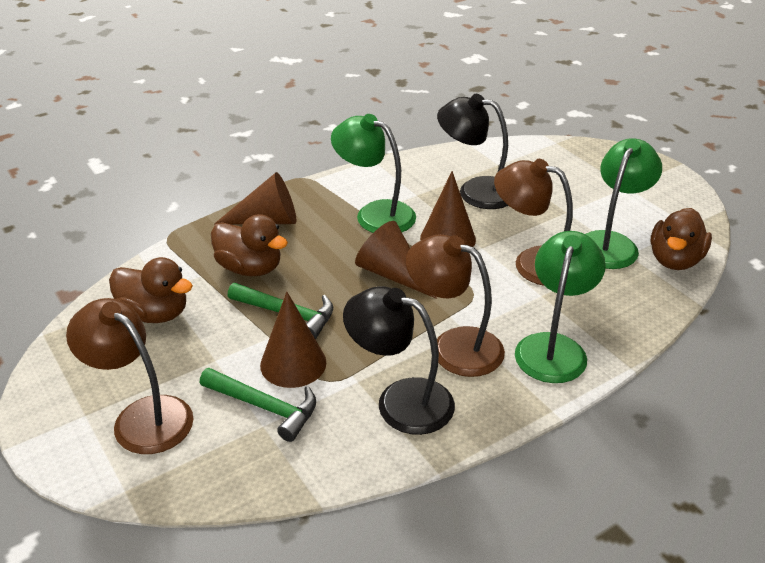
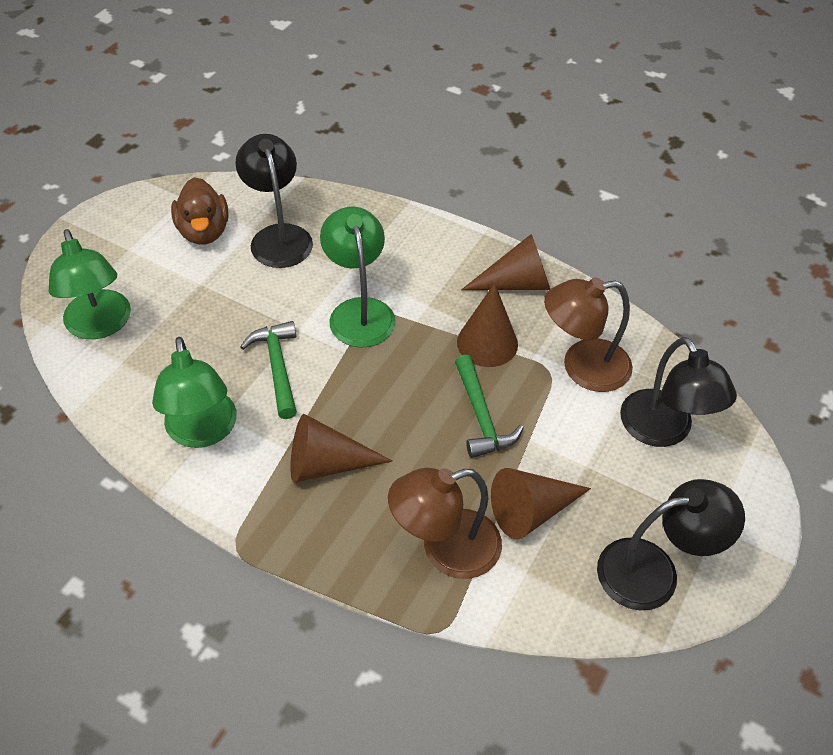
black lamp: [343,286,455,435] [437,94,509,209] = 2 -> [235,134,313,268] [597,479,745,610] [620,337,737,447] = 3
brown duck: [109,257,193,323] [211,214,288,276] [651,208,712,270] = 3 -> [171,177,229,245] = 1
brown lamp: [66,298,193,454] [406,234,505,377] [494,159,573,286] = 3 -> [388,468,502,579] [544,277,633,392] = 2

